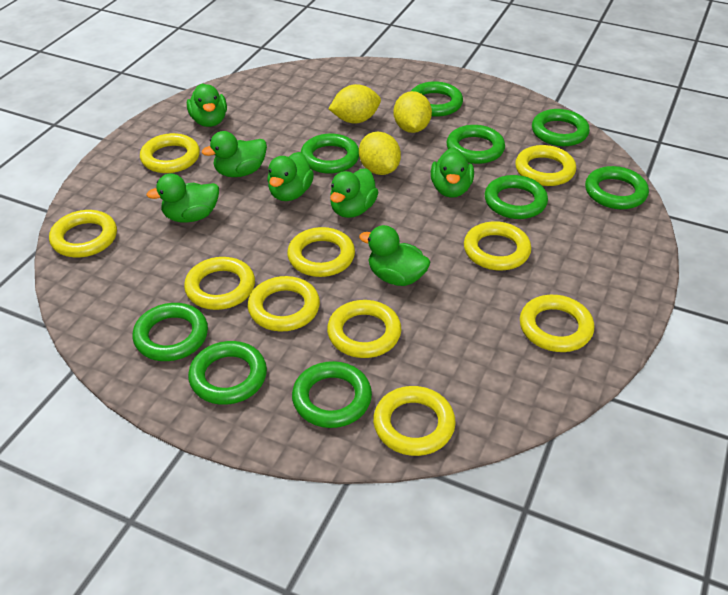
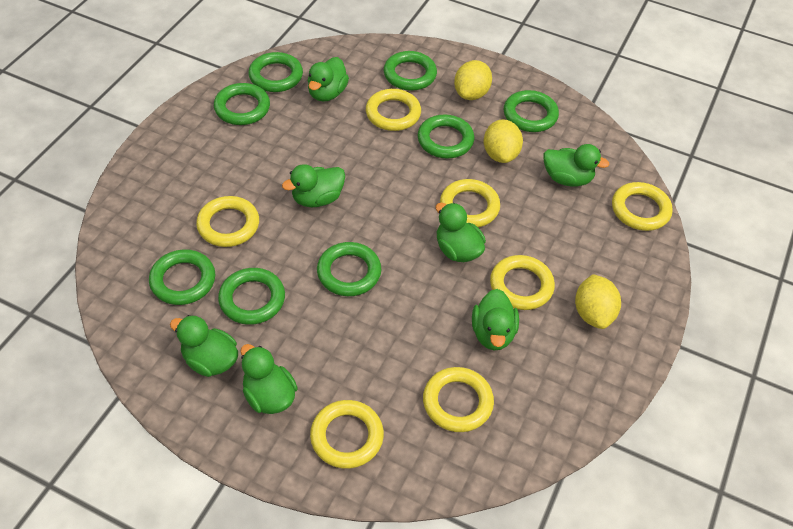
green ring: [133,303,208,361] [188,341,267,405] [292,361,372,428] [301,134,359,173] [410,81,463,117] [447,125,505,164] [485,175,548,219] [532,109,590,146] [585,166,649,209] = 9 -> [149,249,215,305] [214,83,270,125] [218,268,285,325] [249,52,303,92] [317,242,381,296] [384,51,437,91] [418,114,474,159] [504,90,559,132] = 8
yellow ring: [49,210,117,258] [140,133,200,173] [184,257,255,310] [248,276,320,331] [287,227,355,277] [327,300,401,358] [373,386,456,456] [464,221,531,271] [515,145,576,186] [520,295,594,352] = 10 -> [196,196,259,247] [310,400,384,469] [366,89,421,131] [423,367,494,432] [440,179,500,227] [490,255,555,310] [612,182,673,231] = 7

